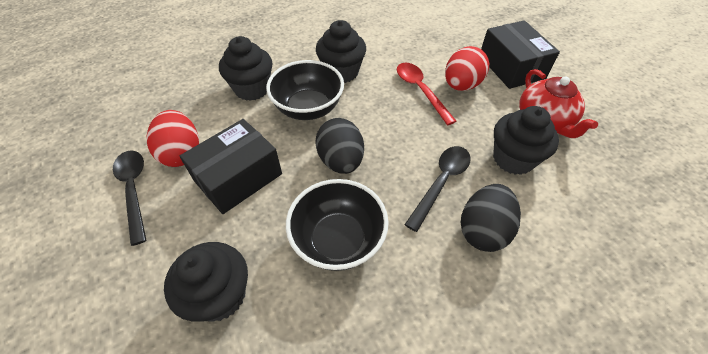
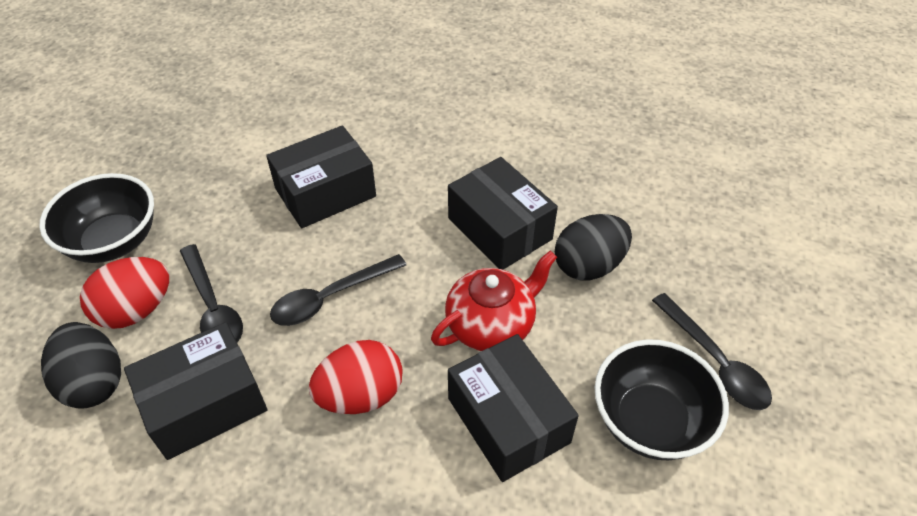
black box: [180,119,282,214] [481,20,560,89] = 2 -> [124,322,267,460] [266,125,376,228] [448,157,558,270] [448,334,579,482] = 4
black cupcake: [164,242,248,322] [219,36,272,101] [316,20,366,83] [493,106,559,175] = 4 -> none = 0
black spoon: [113,150,147,246] [404,146,471,232] = 2 -> [180,244,243,342] [270,254,406,326] [652,293,772,410] = 3
red spoon: [397,63,456,125] = 1 -> none = 0

